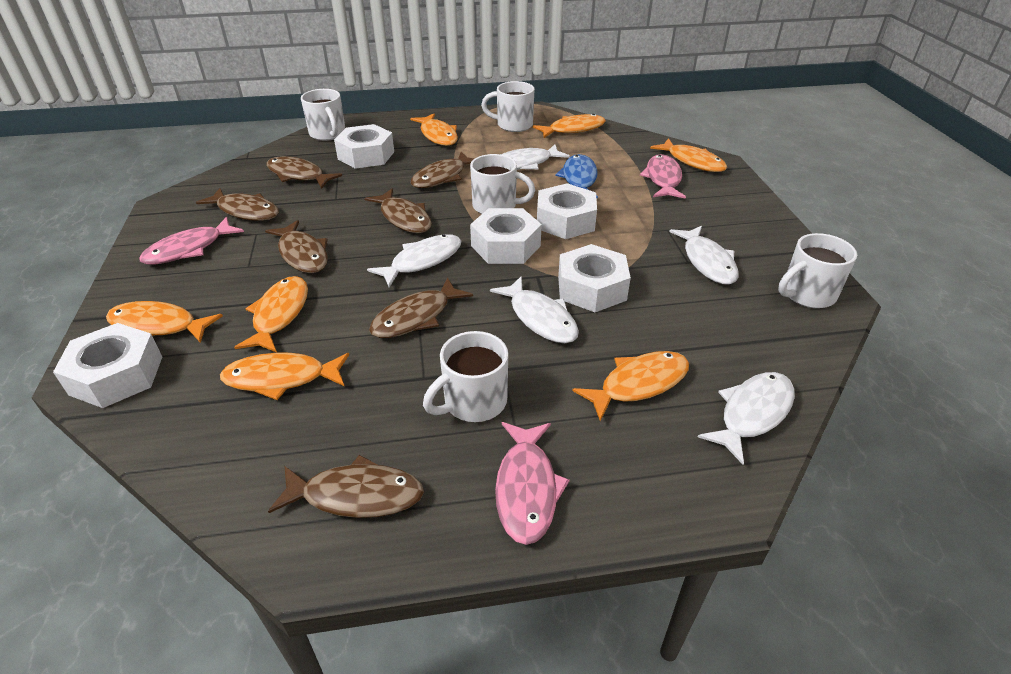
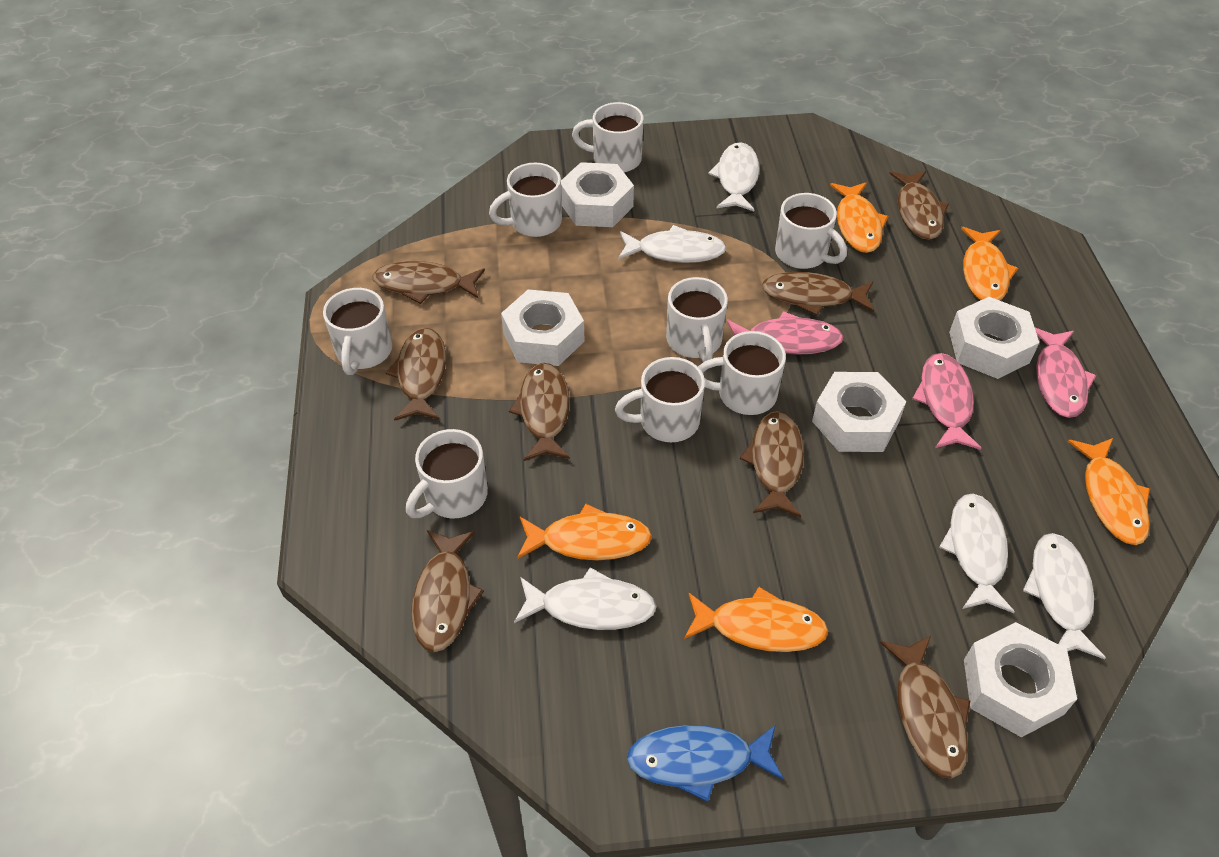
brown fish: [196,188,279,221] [265,220,328,273] [267,156,342,189] [268,455,424,518] [364,189,432,233] [369,277,473,338] [411,152,475,188] = 7 -> [372,261,485,304] [386,328,446,421] [411,530,484,652] [509,363,570,461] [740,411,804,517] [762,272,874,316] [880,636,970,779] [889,171,949,240] = 8
orange fish: [106,301,223,343] [220,353,349,400] [234,276,308,352] [410,113,458,146] [533,114,606,138] [572,351,689,421] [650,138,727,172] = 7 -> [517,504,652,560] [684,587,829,652] [830,182,889,253] [961,227,1018,301] [1068,438,1150,545] = 5
white mug: [301,89,345,141] [423,331,508,422] [470,154,535,214] [481,81,535,132] [778,233,857,308] = 5 -> [323,288,392,375] [406,429,488,519] [489,163,562,237] [572,102,644,173] [615,357,705,442] [666,277,728,362] [698,331,786,415] [775,193,847,269] = 8

